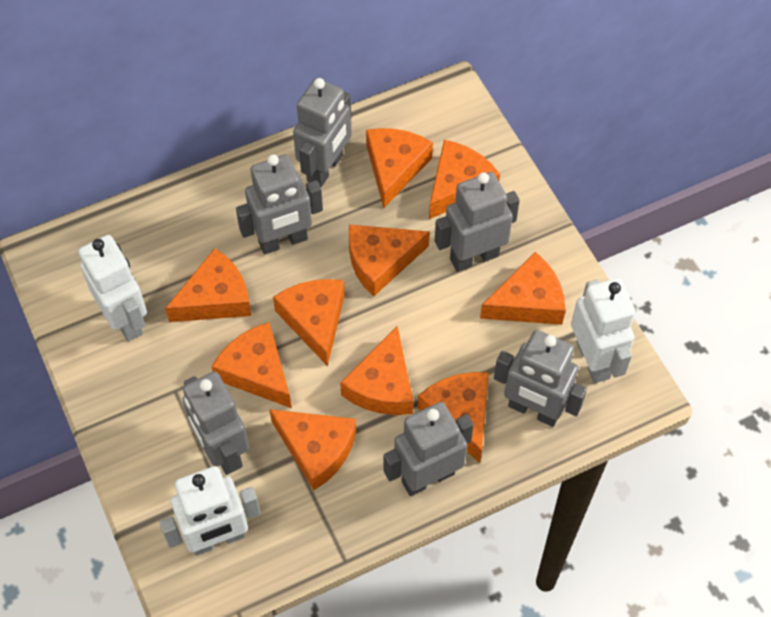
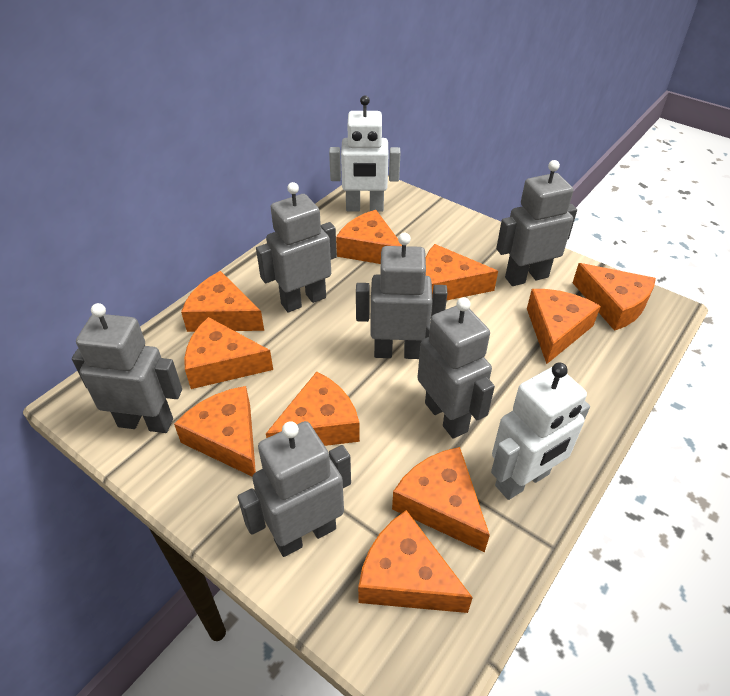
white robot: [78,235,147,341] [160,466,260,556] [571,278,635,383] = 3 -> [329,95,400,212] [491,362,590,500] = 2

